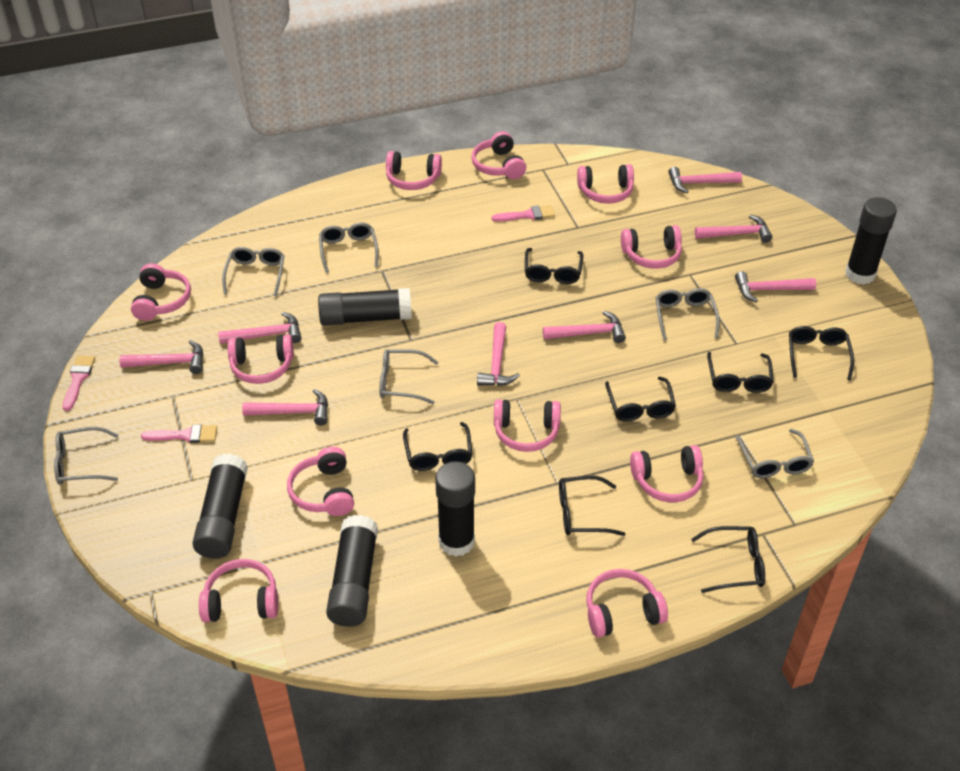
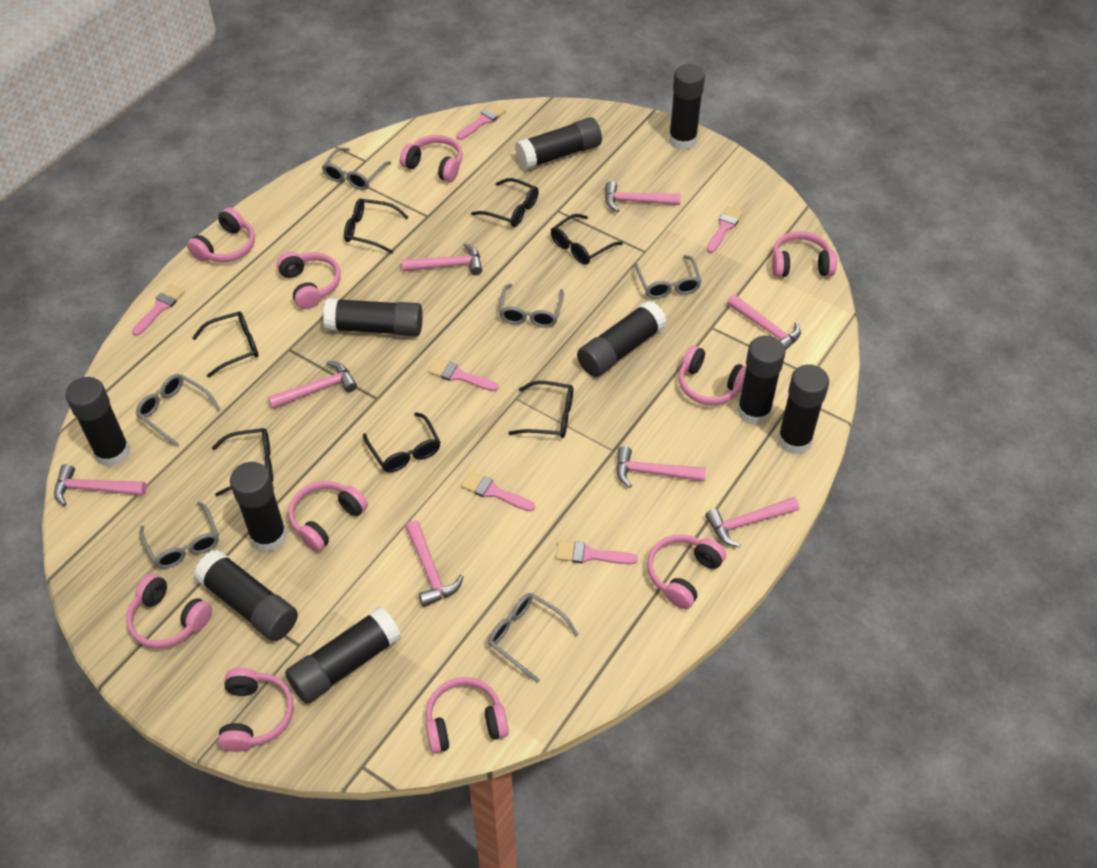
black glue stick: [192,454,248,559] [318,288,412,326] [326,515,378,627] [435,461,475,557] [845,197,897,285] = 5 -> [65,377,130,467] [194,550,298,641] [230,462,287,552] [285,606,401,704] [323,298,423,336] [515,117,602,170] [577,301,667,377] [669,64,705,150] [737,336,786,425] [778,364,829,454] = 10
pink brush: [63,356,95,411] [141,425,217,443] [492,205,555,222] = 3 -> [132,284,185,336] [428,358,499,391] [456,104,506,140] [461,471,535,512] [556,541,638,564] [707,206,743,253] = 6
pink headphones: [131,263,191,321] [199,559,278,622] [227,334,294,384] [287,447,354,516] [386,151,442,190] [471,131,526,179] [494,399,561,452] [577,164,634,204] [586,569,668,638] [621,225,682,269] [630,445,703,502] = 11 -> [126,574,212,649] [187,208,255,262] [218,668,294,752] [277,251,341,309] [288,481,368,552] [400,135,463,182] [425,677,509,753] [647,534,726,609] [679,345,746,405] [772,231,837,277] = 10

